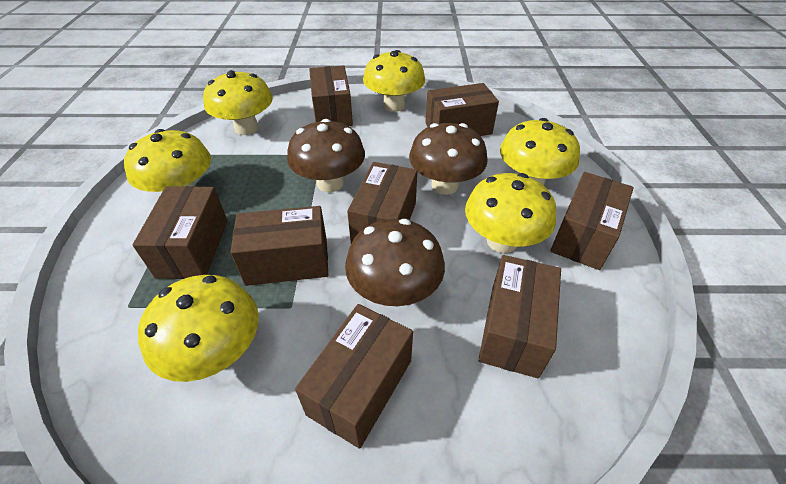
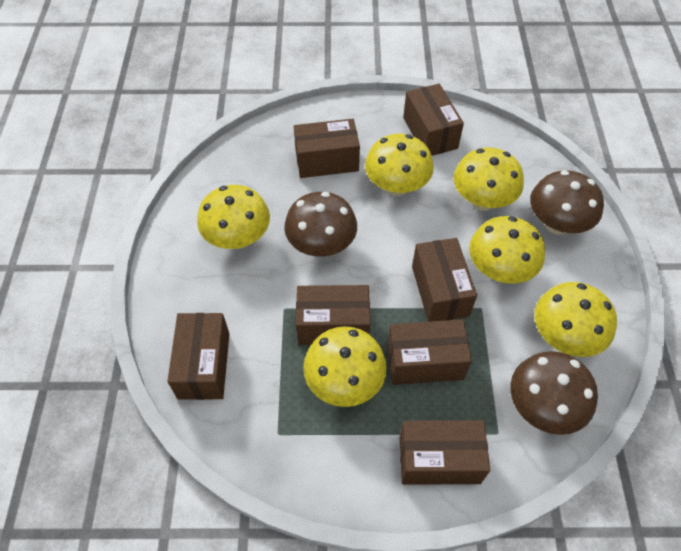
brown box: [132,186,228,279] [230,206,328,286] [295,304,413,449] [309,65,353,126] [347,162,417,243] [425,83,499,136] [478,255,561,378] [550,172,634,270] = 8 -> [167,313,229,400] [294,119,360,178] [296,285,370,345] [387,319,472,385] [399,420,490,484] [403,84,464,156] [412,238,477,322] = 7

